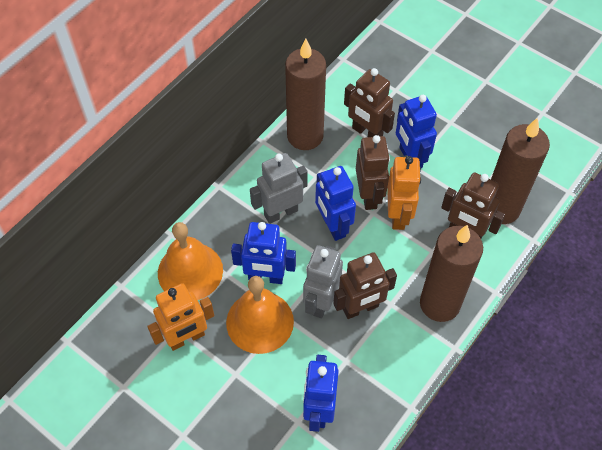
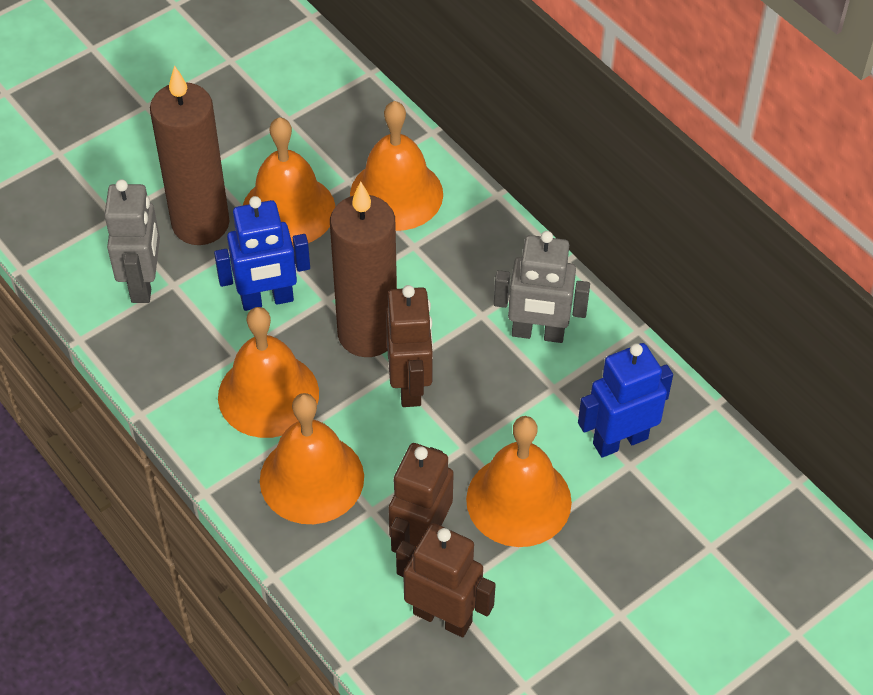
blue robot: [231,222,296,284] [303,355,339,432] [315,166,356,241] [396,95,437,168] = 4 -> [214,196,310,311] [578,343,673,458] = 2
brown candle: [285,39,326,150] [420,225,483,322] [491,118,550,224] = 3 -> [150,65,229,245] [330,181,397,357] = 2
brown robot: [333,252,397,319] [344,68,395,137] [356,135,390,210] [441,172,505,239] = 4 -> [386,285,433,407] [388,443,454,553] [396,523,496,637] = 3
orange bell: [158,222,223,300] [226,276,294,354] = 2 -> [218,307,319,438] [242,117,336,245] [260,393,364,524] [350,101,443,231] [466,416,572,547] = 5
orange robot: [147,283,214,351] [388,156,421,230] = 2 -> none = 0

